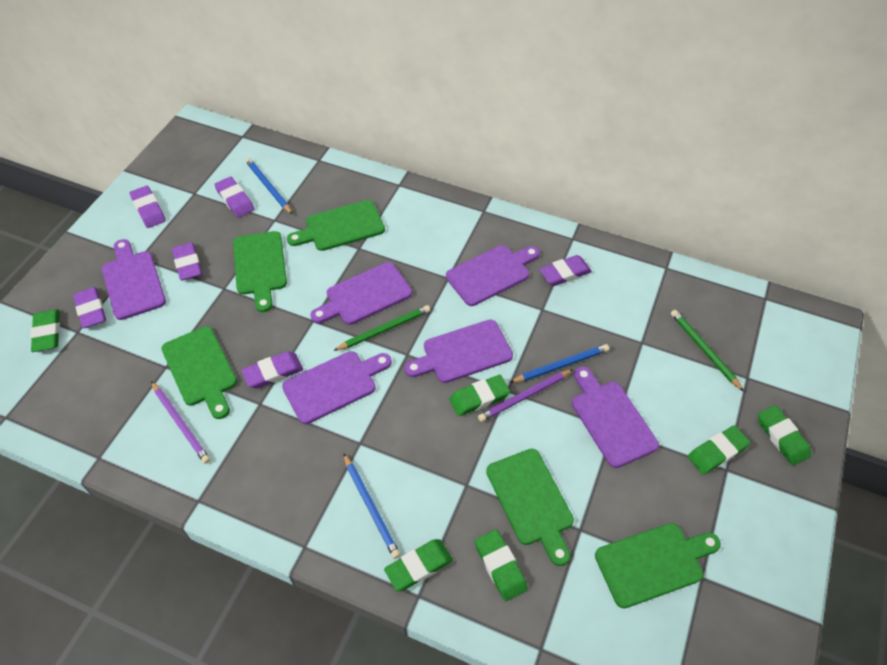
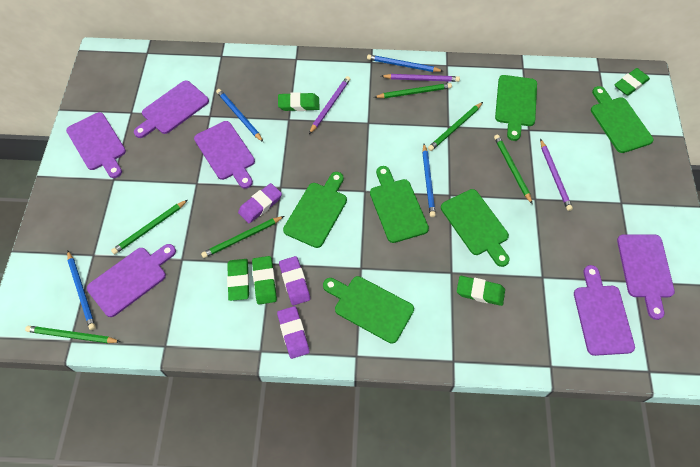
blue pencil: [245,158,293,215] [343,453,400,559] [510,344,609,383] = 3 -> [67,251,96,330] [216,89,263,142] [367,55,443,72] [422,144,436,217] = 4
green cutting board: [161,326,237,419] [233,231,287,312] [287,200,385,251] [486,449,574,566] [595,523,721,608] = 5 -> [283,172,347,248] [323,276,414,343] [370,166,429,243] [441,189,510,267] [495,75,537,141] [591,86,654,153] = 6
green eraser: [30,309,60,352] [384,539,453,591] [449,375,510,416] [475,529,528,601] [688,425,750,475] [758,405,811,466] = 6 -> [227,259,249,301] [252,256,277,305] [278,92,319,111] [457,276,505,306] [614,68,650,96] = 5
green pencil: [333,305,430,351] [671,310,744,392] = 2 -> [25,326,121,343] [111,200,188,255] [201,216,284,258] [374,83,452,98] [428,102,483,151] [494,135,532,204] = 6
purple eraser: [73,287,106,328] [130,186,166,228] [172,243,202,280] [214,177,254,218] [242,351,303,388] [539,255,592,286] = 6 -> [238,183,282,223] [277,306,310,359] [279,256,310,305] = 3
purple pencil: [151,381,210,464] [478,369,573,422] = 2 -> [309,76,350,134] [381,74,460,82] [540,139,573,211] = 3

